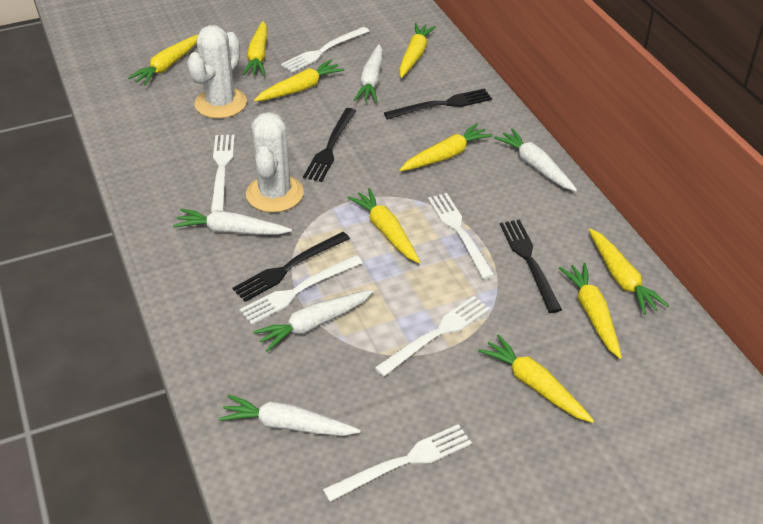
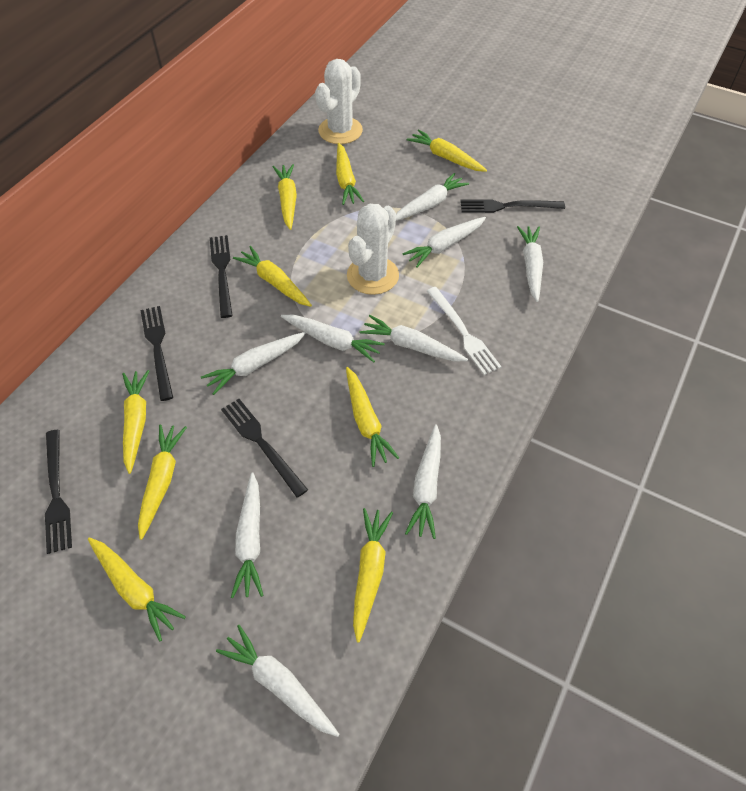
black fork: [232,232,350,302] [303,108,356,182] [384,88,492,120] [500,219,562,313] = 4 -> [45,430,72,554] [140,306,173,401] [210,235,233,318] [221,399,308,497] [460,200,565,213] = 5
white carrot: [173,209,292,235] [218,394,361,436] [253,290,373,352] [354,44,383,103] [494,128,577,191] = 5 -> [201,332,306,395] [216,625,339,737] [231,472,264,598] [281,315,385,362] [360,315,468,362] [396,173,469,221] [402,217,486,267] [405,424,441,539] [517,226,543,302] = 9
white fork: [211,135,235,212] [239,255,363,325] [281,27,369,73] [323,424,472,502] [375,296,490,377] [428,193,495,279] = 6 -> [427,287,502,375] = 1

